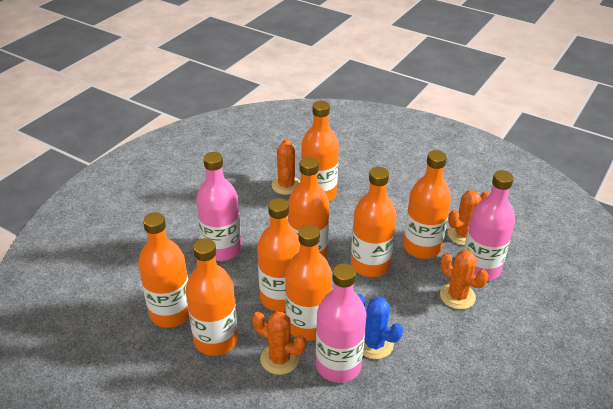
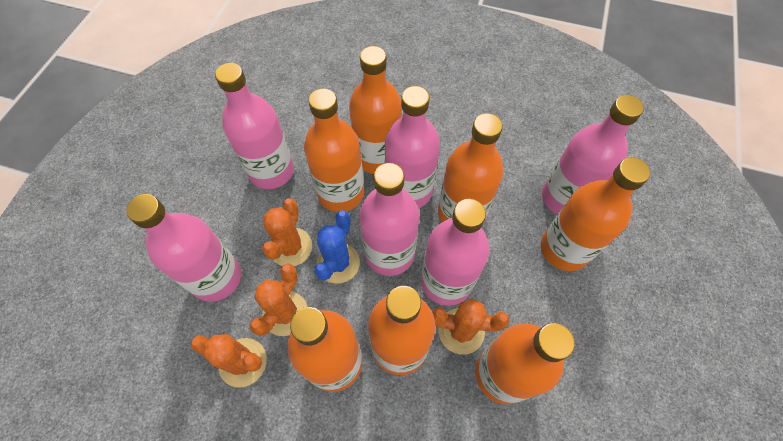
orange bottle: [138,212,189,328] [186,238,238,356] [257,198,300,312] [285,225,332,341] [288,157,329,259] [301,101,339,202] [351,167,396,277] [403,150,451,259] = 8 -> [287,307,362,392] [304,88,364,212] [349,46,402,174] [368,285,435,375] [438,113,504,223] [475,323,575,404] [541,157,650,271] = 7
pink bottle: [196,152,241,261] [316,263,366,383] [464,170,515,281] = 3 -> [126,194,241,302] [215,63,294,189] [359,163,419,276] [385,86,440,208] [421,199,490,306] [542,95,644,214] = 6

